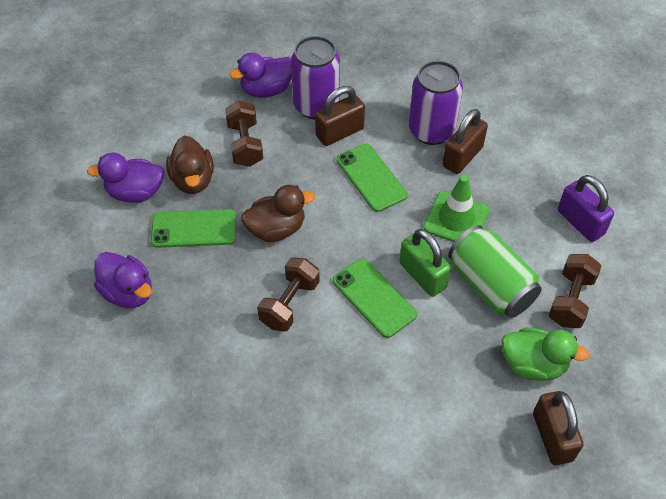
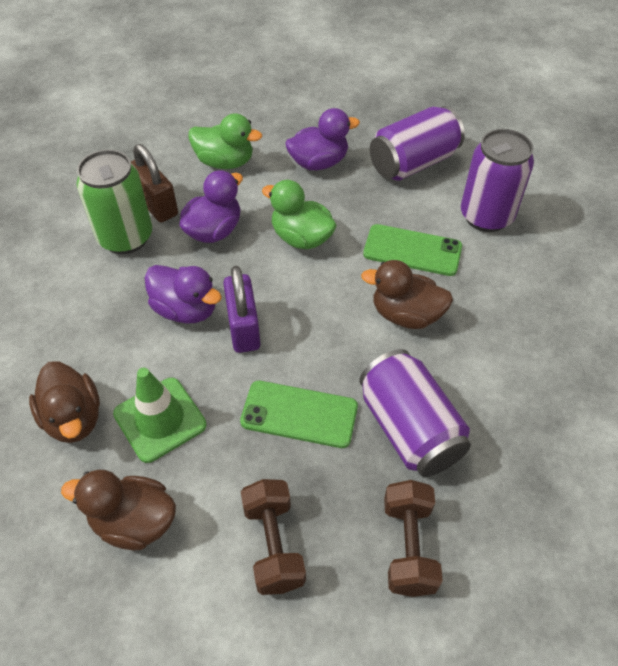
brown duck: [166,136,214,194] [241,185,315,242] = 2 -> [29,361,100,443] [61,470,176,550] [361,260,453,329] = 3
brown dumbbell: [225,101,263,167] [257,257,320,332] [549,254,602,328] = 3 -> [241,479,306,595] [384,480,443,597] = 2
brown padlock: [315,86,365,146] [442,109,488,174] [533,391,584,465] = 3 -> [131,144,178,222] = 1
green duck: [502,328,590,381] = 1 -> [188,113,262,169] [262,180,337,249] = 2
green padlock: [399,229,451,297] = 1 -> none = 0
green phone: [151,209,236,248] [332,258,417,338] [336,143,408,212] = 3 -> [240,381,358,448] [363,224,462,276] = 2
purple can: [291,36,340,119] [409,61,463,145] = 2 -> [359,349,471,477] [370,106,465,181] [461,129,534,232] = 3

